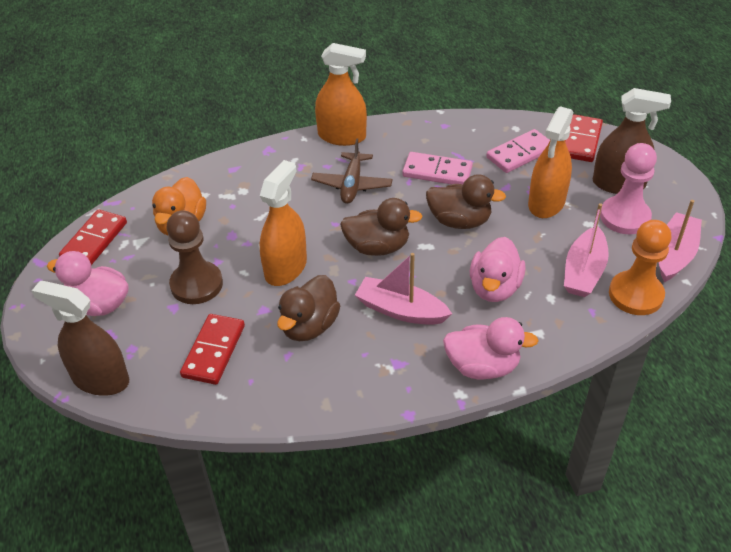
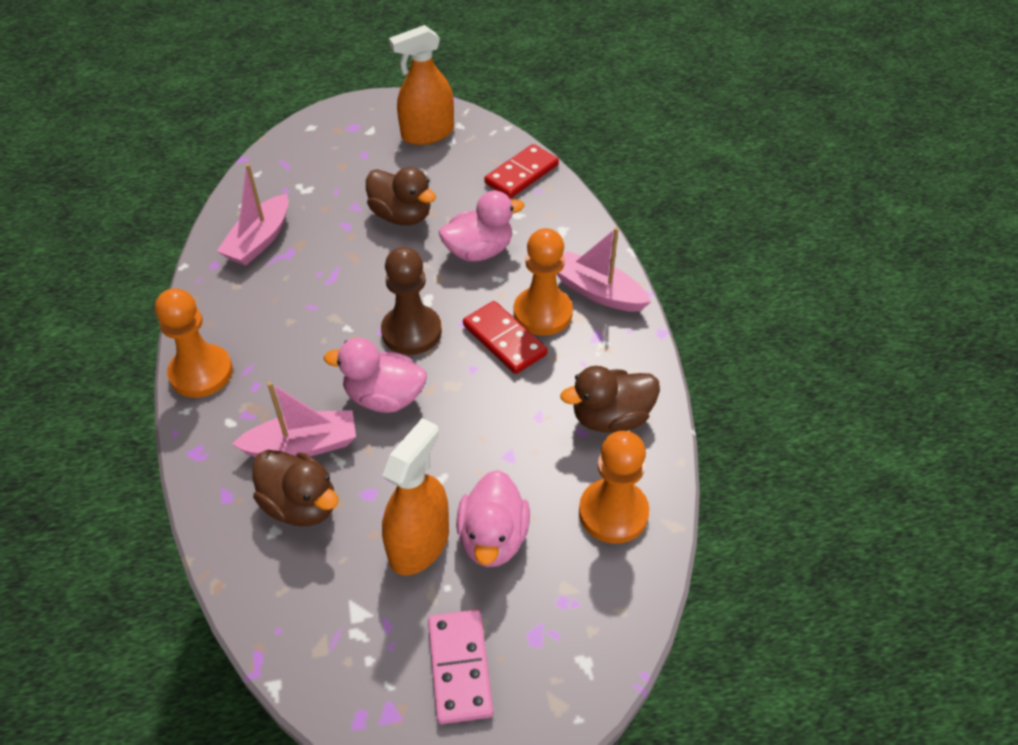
brown plane: [311,138,393,204] = 1 -> none = 0
brown spray bottle: [32,281,129,396] [593,88,671,194] = 2 -> none = 0
orange duck: [152,177,206,236] = 1 -> none = 0
orange pawn: [609,220,671,315] = 1 -> [155,288,233,398] [514,228,573,336] [579,431,649,544] = 3
orange spray bottle: [260,160,307,286] [315,43,367,146] [528,106,573,218] = 3 -> [382,418,449,575] [389,25,454,145] = 2
pink domino: [402,152,473,184] [486,129,550,173] = 2 -> [428,610,493,724] = 1
pink pawn: [600,143,657,234] = 1 -> none = 0
red domino: [59,209,127,265] [180,314,245,385] [565,114,603,162] = 3 -> [463,301,548,374] [484,144,559,198] = 2

